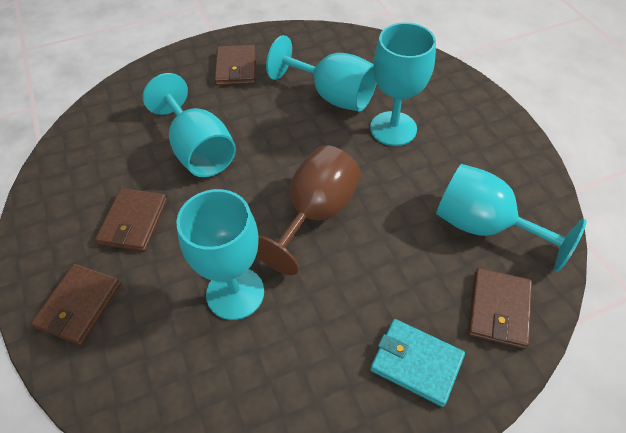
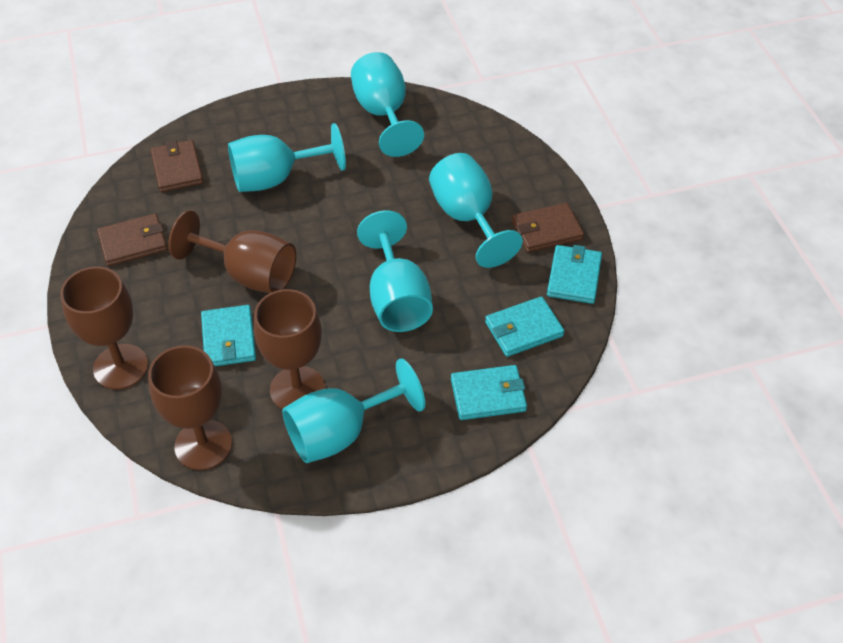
brown goblet: [256,145,361,275] = 1 -> [60,267,148,389] [148,345,232,470] [168,210,296,293] [254,289,325,410] = 4
brown wallet: [31,264,121,345] [95,188,167,252] [214,45,256,86] [468,268,532,349] = 4 -> [97,214,168,266] [151,140,204,192] [512,203,584,252] = 3
turquoise wallet: [370,319,465,407] = 1 -> [201,305,256,366] [451,365,527,420] [485,296,564,357] [547,245,602,304] = 4

